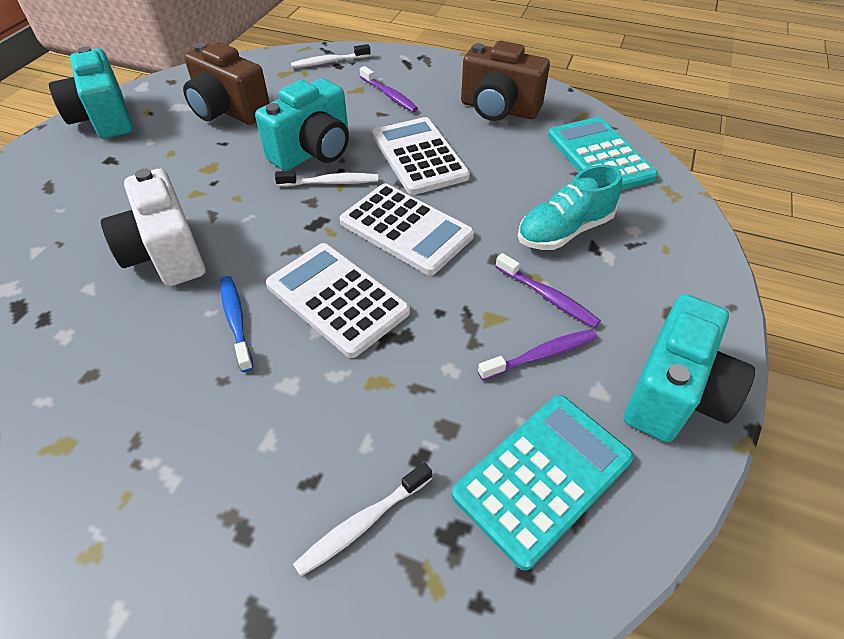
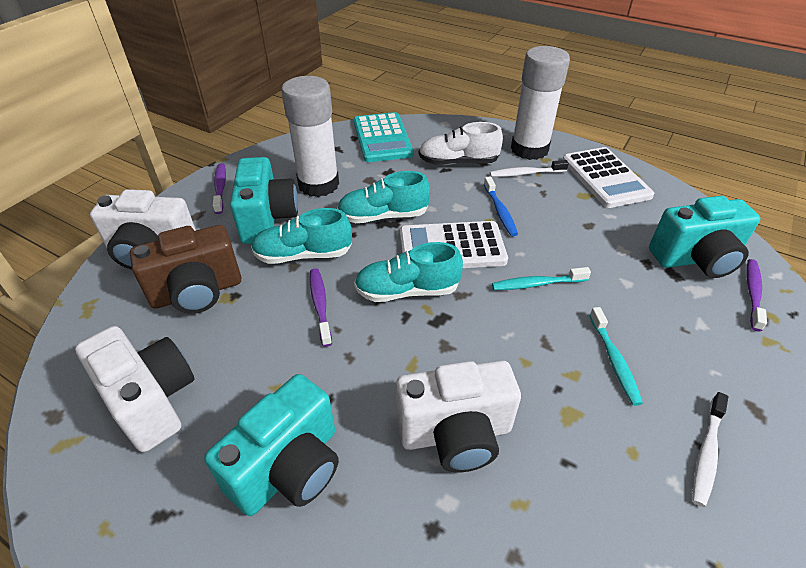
brown camera: [183,42,270,125] [461,41,550,121] = 2 -> [130,225,242,314] = 1
turquoise calculator: [451,395,634,571] [548,117,658,190] = 2 -> [354,112,414,162] = 1
turquoise shoe: [518,165,622,250] = 1 -> [251,208,352,264] [337,171,430,223] [354,242,463,302] = 3
turquoise toothbrush: none = 0 -> [492,267,591,290] [589,307,643,406] = 2
white calculator: [266,243,410,358] [340,183,474,275] [373,117,470,195] = 3 -> [400,221,508,268] [563,147,654,208] = 2
white camera: [101,168,205,286] = 1 -> [75,326,195,452] [90,189,196,270] [396,361,521,473] = 3
white glue stick: none = 0 -> [281,76,339,197] [511,46,570,160] = 2
white shoe: none = 0 -> [419,122,503,165] = 1
white toothbrush: [275,171,378,187] [291,44,371,68] [293,462,432,576] = 3 -> [490,160,569,177] [692,392,729,507] = 2

